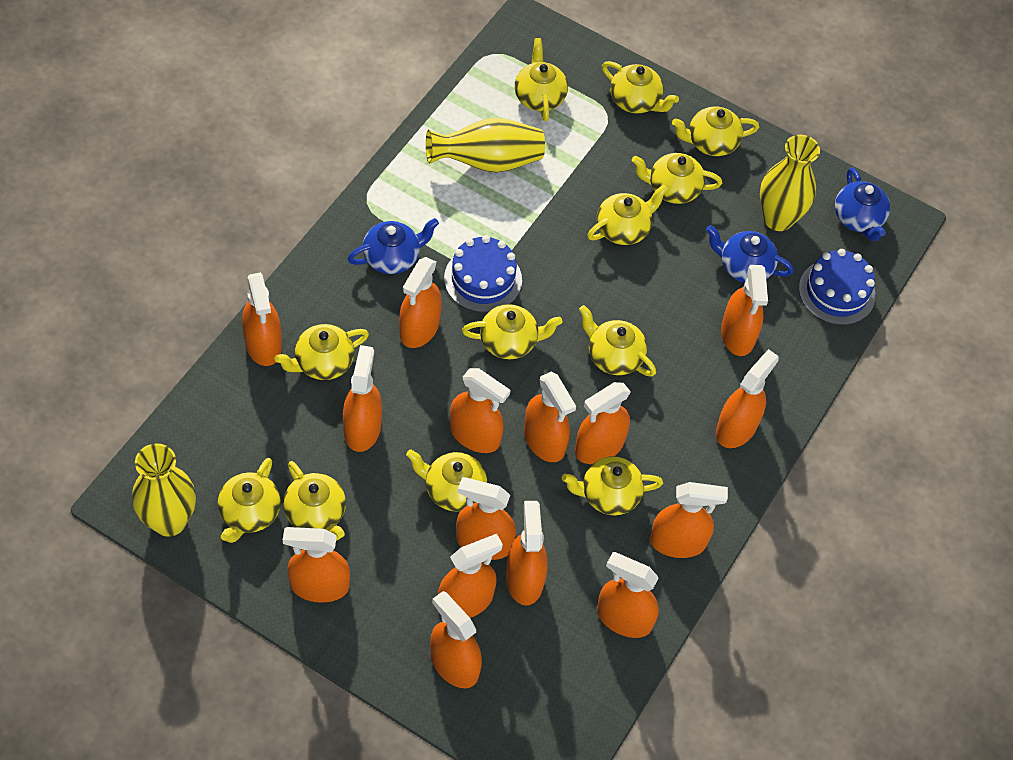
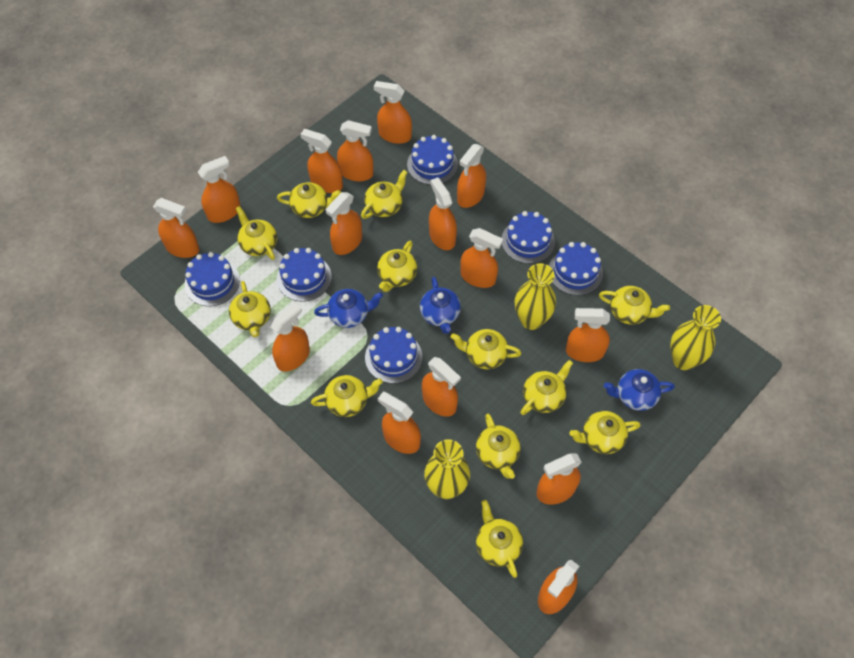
blue cake: [444,235,522,313] [799,249,876,325] = 2 -> [185,252,240,306] [277,248,332,302] [365,327,422,383] [407,135,458,185] [502,211,555,264] [549,242,603,295] = 6

